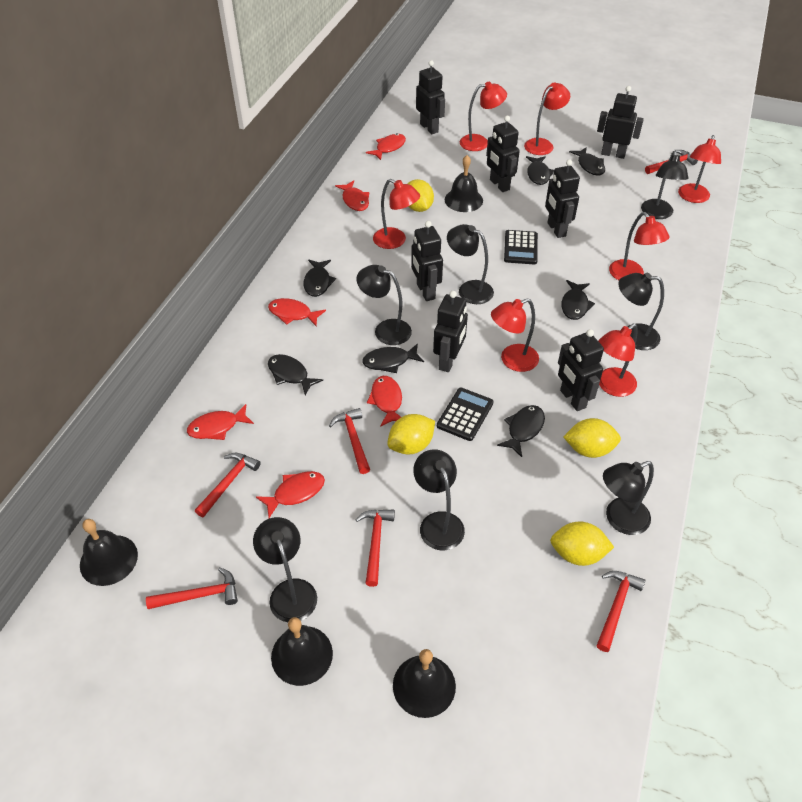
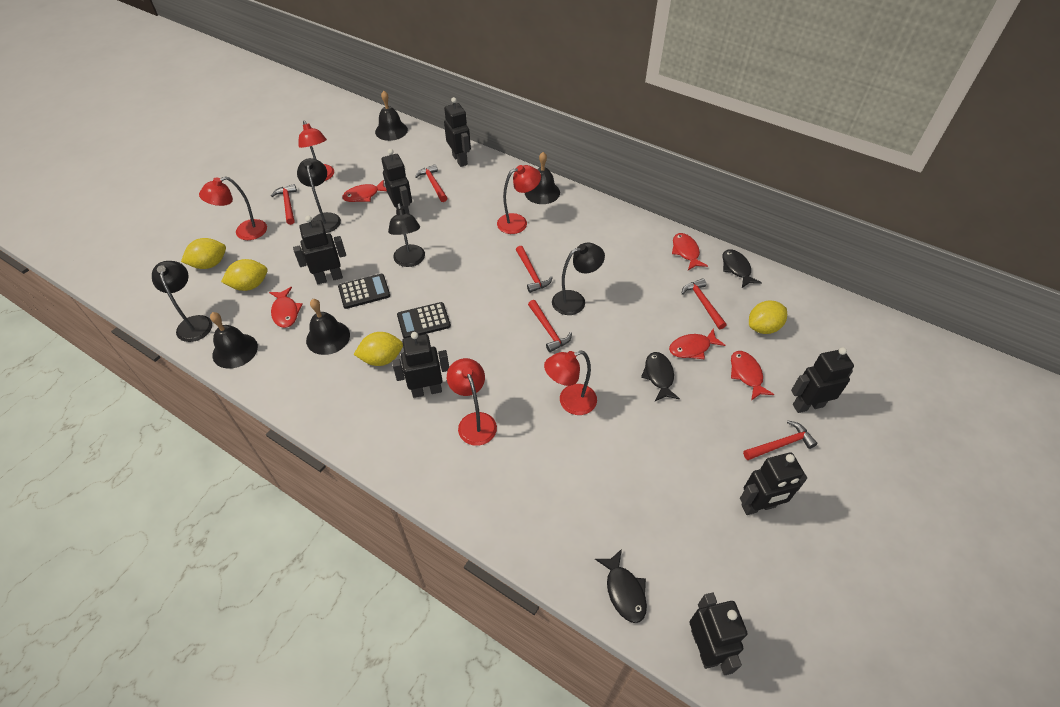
black fish: [268,354,323,395] [304,260,336,297] [362,343,424,373] [497,405,545,457] [526,156,554,185] [561,280,595,320] [569,147,605,176] = 7 -> [595,549,647,623] [641,352,680,401] [722,249,762,288] = 3
black lamp: [253,517,317,622] [356,265,412,345] [413,449,465,550] [447,224,494,304] [603,461,654,535] [618,273,664,350] [641,151,688,219] = 7 -> [152,261,212,342] [297,158,341,233] [388,203,425,267] [552,242,605,315] = 4
red fish: [187,404,254,440] [256,471,325,518] [268,298,326,326] [335,180,369,211] [366,133,406,160] [367,376,402,427] = 6 -> [269,287,303,328] [342,180,387,202] [669,329,726,359] [672,233,708,270] [731,351,774,400] = 5
red lamp: [373,179,420,249] [460,82,507,151] [491,298,539,372] [524,83,570,155] [598,324,638,397] [609,212,670,280] [678,135,721,203] = 7 -> [199,177,267,240] [299,120,334,181] [447,358,497,446] [497,165,541,234] [544,351,597,415] = 5

